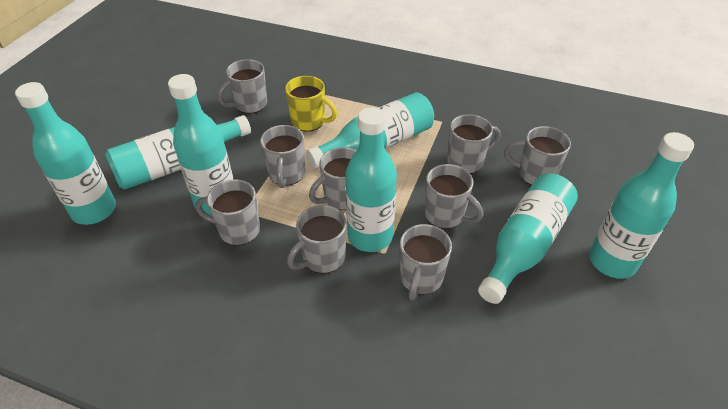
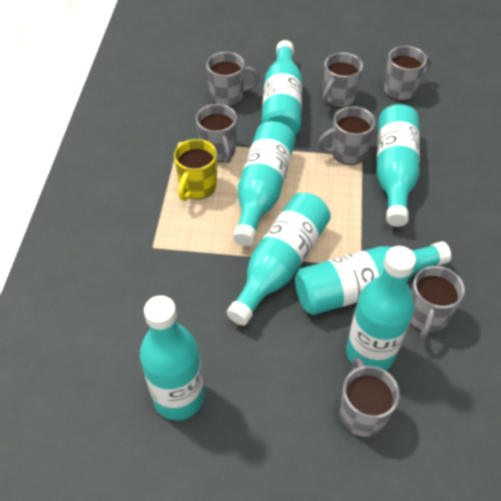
grey mug: [195,179,260,246] [218,59,267,114] [260,125,305,188] [287,205,347,273] [309,147,356,210] [400,224,452,300] [425,164,483,229] [447,114,501,174] [504,126,571,185] = 9 -> [196,104,237,163] [206,52,260,107] [317,106,375,165] [322,53,363,108] [340,357,400,437] [384,46,431,101] [410,266,465,340] = 7

